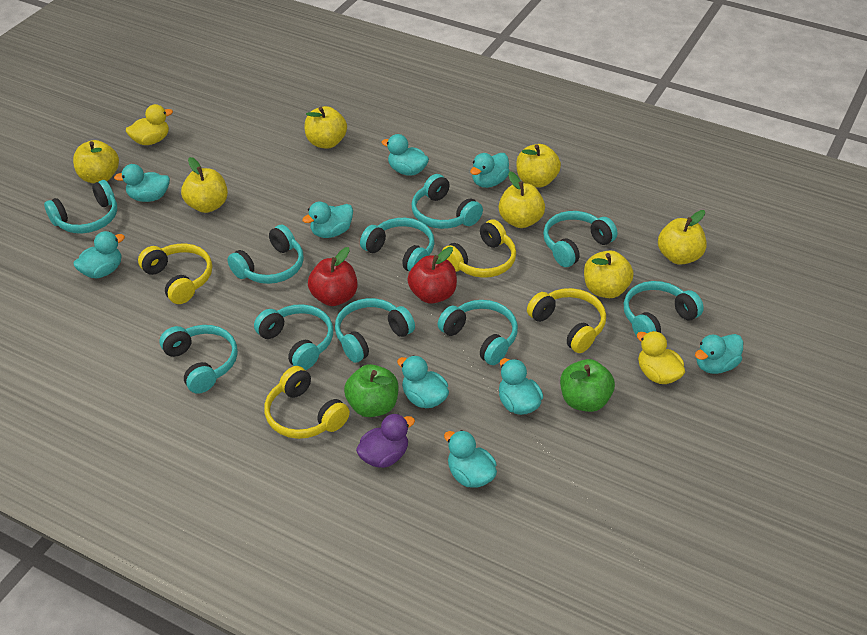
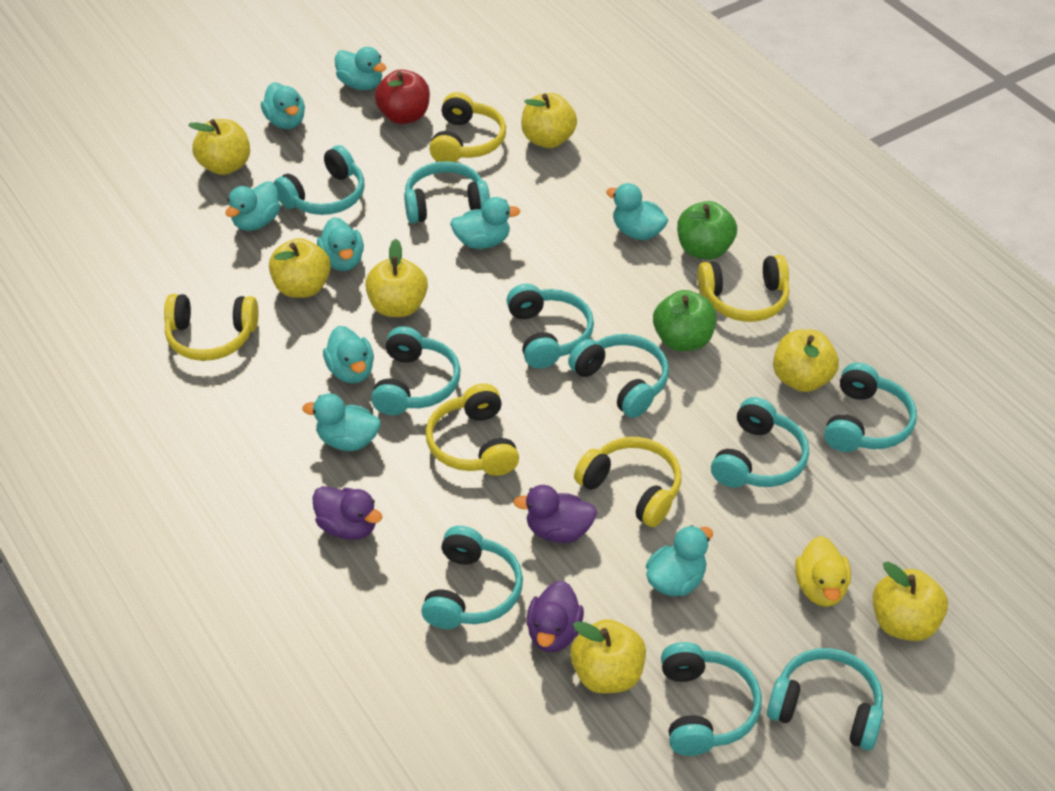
purple duck: [356,414,415,468] = 1 -> [312,486,382,540] [514,485,597,543] [526,580,584,652] = 3
red apple: [308,247,357,306] [407,247,457,304] = 2 -> [375,70,430,124] = 1
yellow duck: [126,104,173,145] [637,331,685,384] = 2 -> [795,536,851,607] = 1
yellow headphones: [138,244,212,304] [264,366,350,439] [441,219,516,278] [527,288,606,353] = 4 -> [164,294,258,361] [426,383,519,476] [429,92,506,162] [574,437,682,527] [697,255,790,322] = 5

